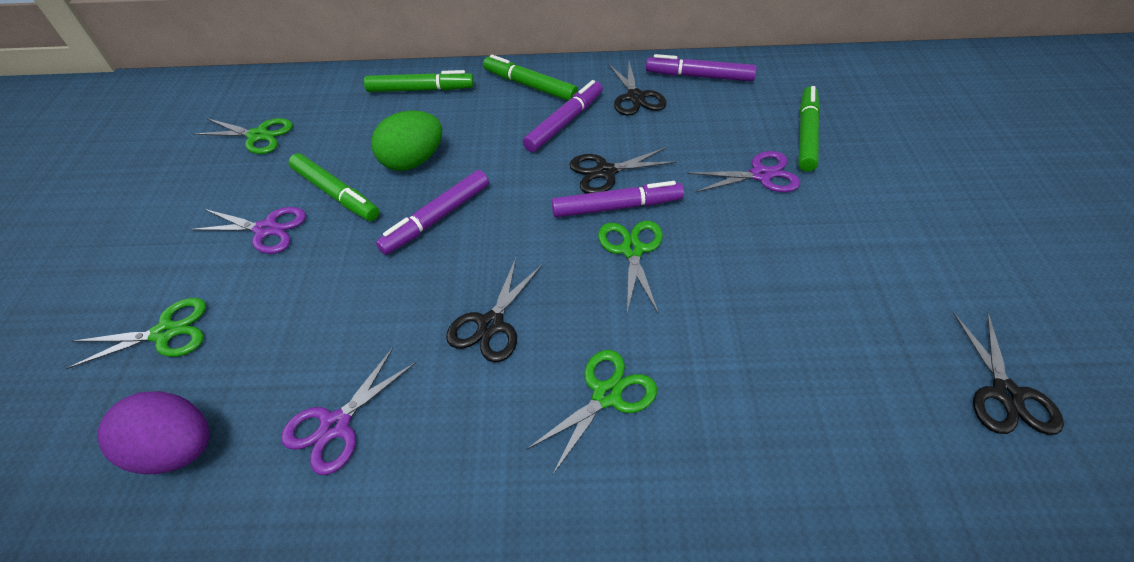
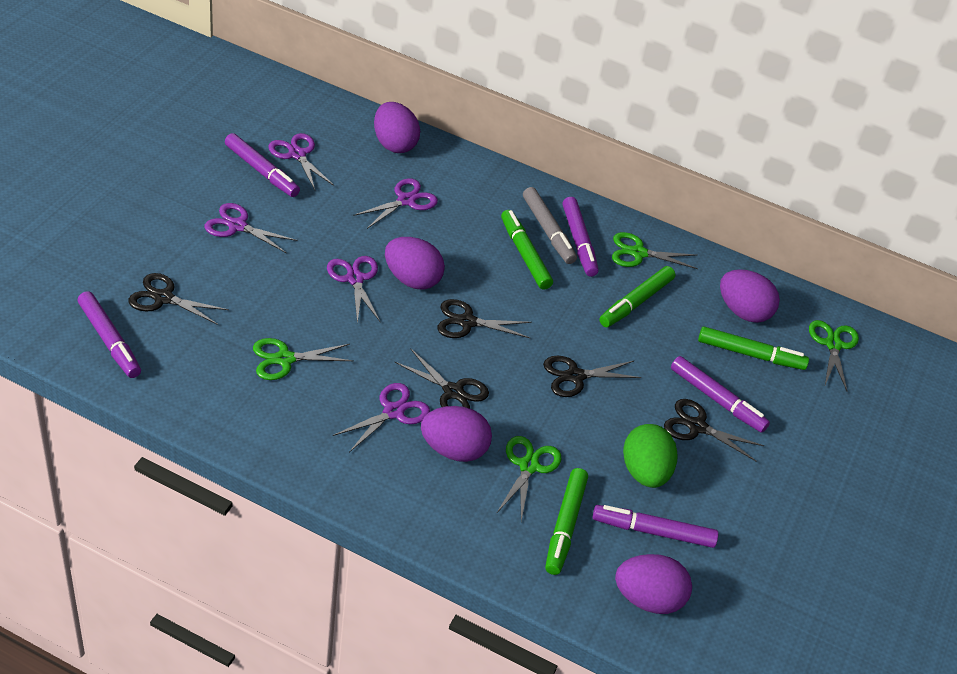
black scissors: [446,258,543,362] [570,147,677,194] [608,61,666,116] [953,312,1064,435] = 4 -> [128,273,229,325] [395,348,489,409] [437,299,532,338] [543,356,641,397] [664,399,764,462] = 5
grey marker: none = 0 -> [523,187,577,264] = 1
purple egg: [97,391,209,474] = 1 -> [374,102,420,153] [385,237,445,290] [421,406,492,462] [615,554,692,614] [720,269,780,323] = 5
purple marker: [376,170,489,255] [523,80,603,152] [551,181,684,218] [646,54,757,81] = 4 -> [77,291,141,378] [225,133,300,197] [563,197,599,277] [593,505,718,548] [671,356,770,433] = 5
purple scissors: [190,207,306,254] [281,347,417,475] [687,151,801,193] = 3 -> [204,203,298,253] [268,133,334,190] [327,256,380,323] [333,383,430,452] [353,178,438,229] = 5

